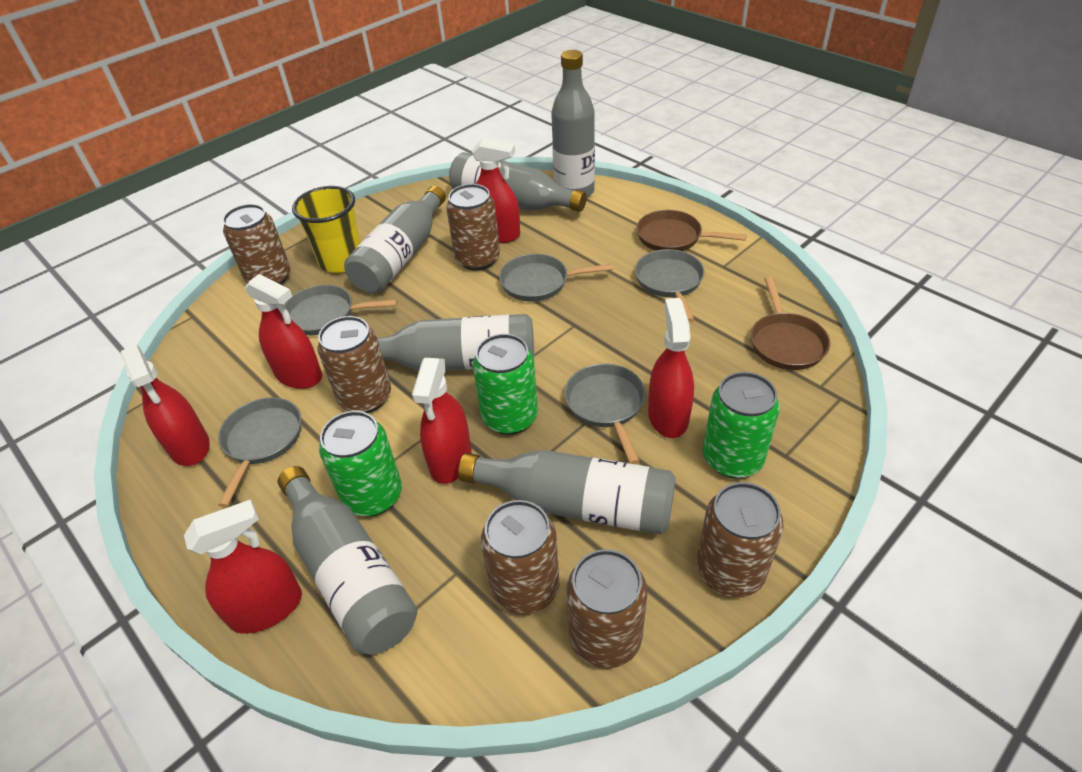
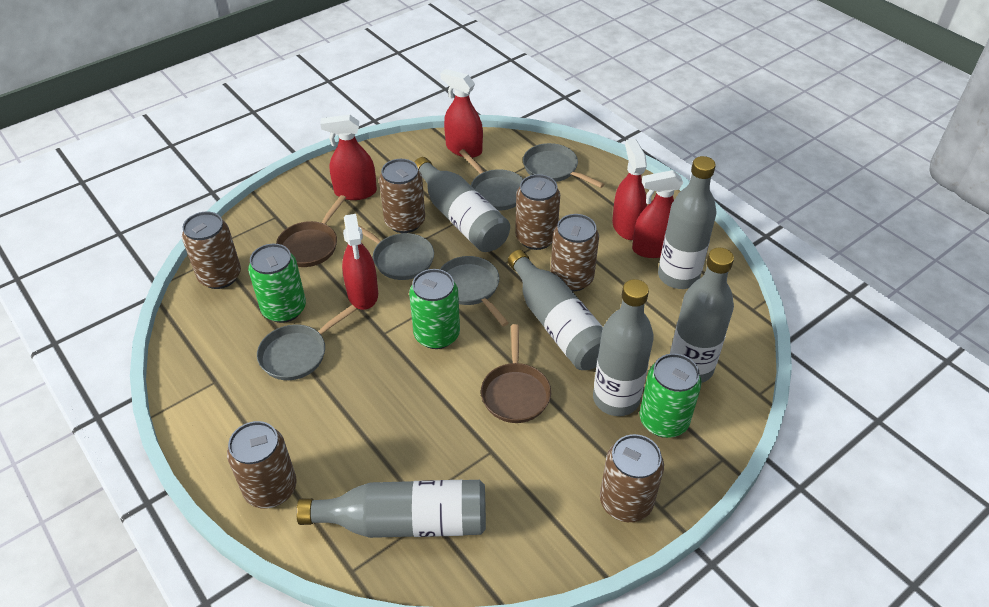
red spray bottle: [120,345,210,466] [184,500,302,634] [245,274,322,389] [412,358,471,484] [472,138,520,243] [648,298,694,438] = 6 -> [320,115,377,200] [342,214,378,310] [440,69,483,158] [612,139,647,240] [632,170,683,258] = 5
yellow cup: [292,186,361,273] = 1 -> none = 0

